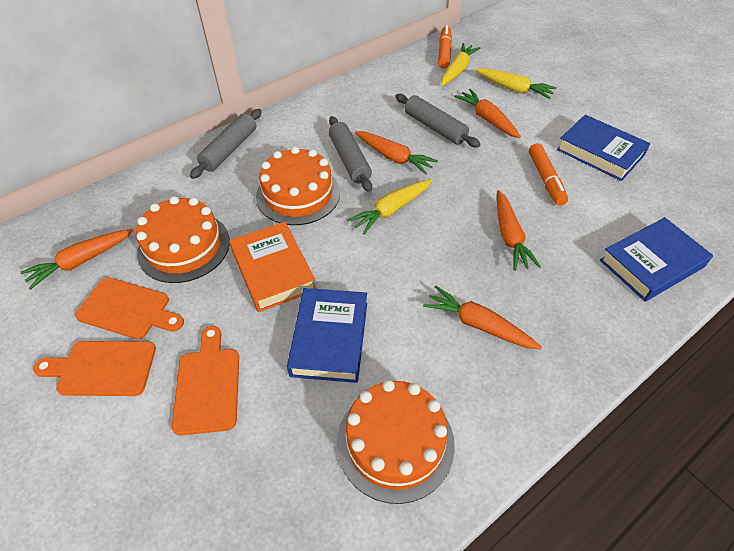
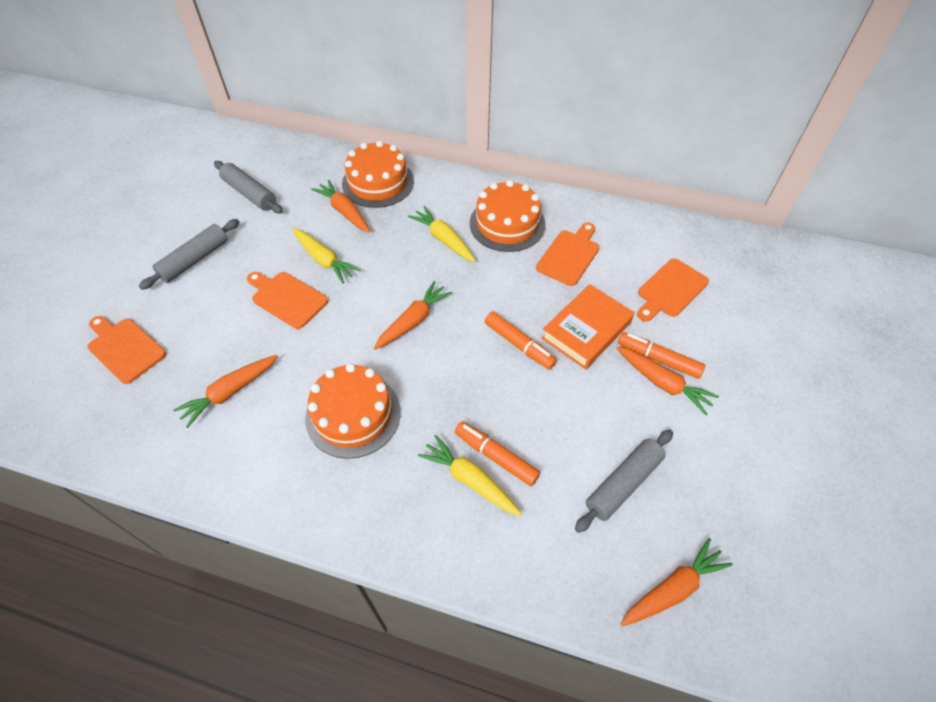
blue book: [287,288,367,383] [557,115,651,181] [600,217,713,302] = 3 -> none = 0
orange cutting board: [33,341,156,396] [75,278,184,339] [172,326,239,435] = 3 -> [87,316,166,384] [247,272,328,329] [536,223,599,286] [637,258,709,322] = 4
orange marker: [438,25,452,69] [529,143,568,206] = 2 -> [455,421,540,486] [484,311,557,370] [618,332,705,379] = 3

